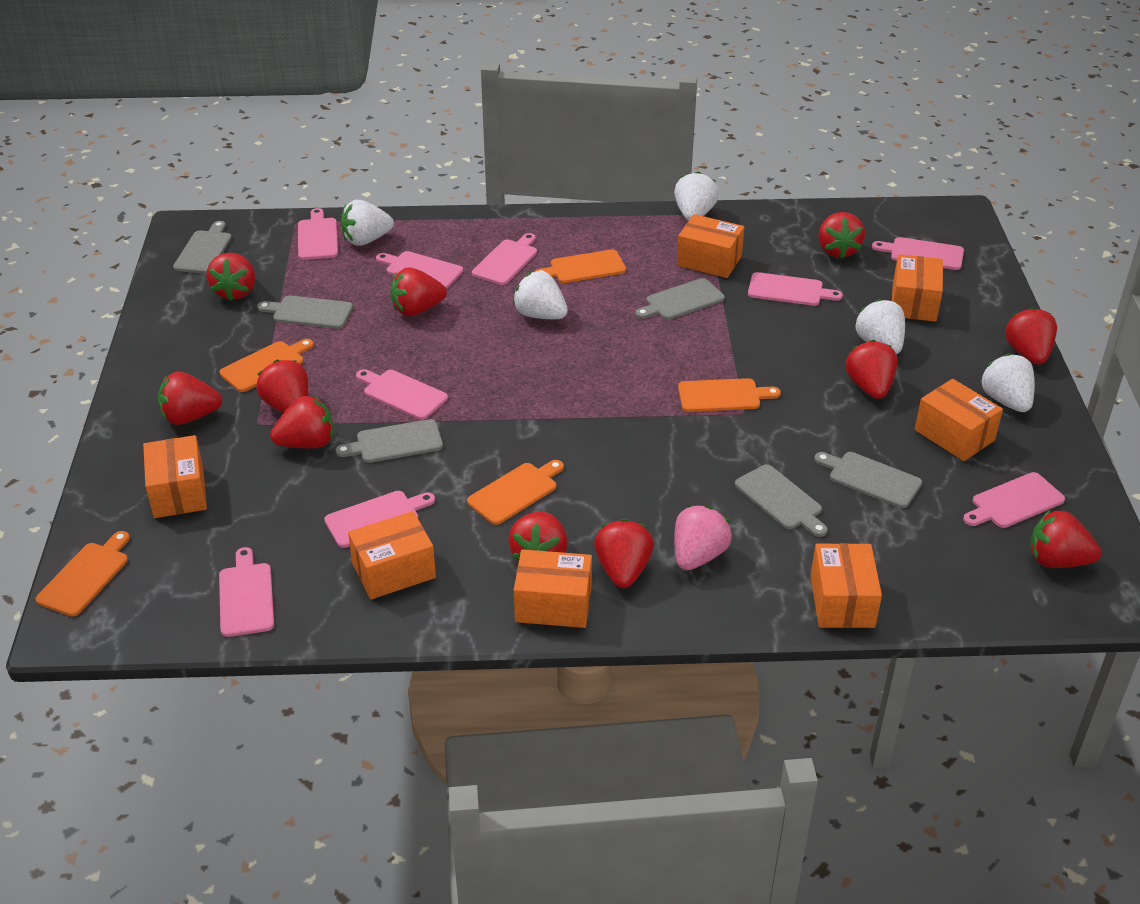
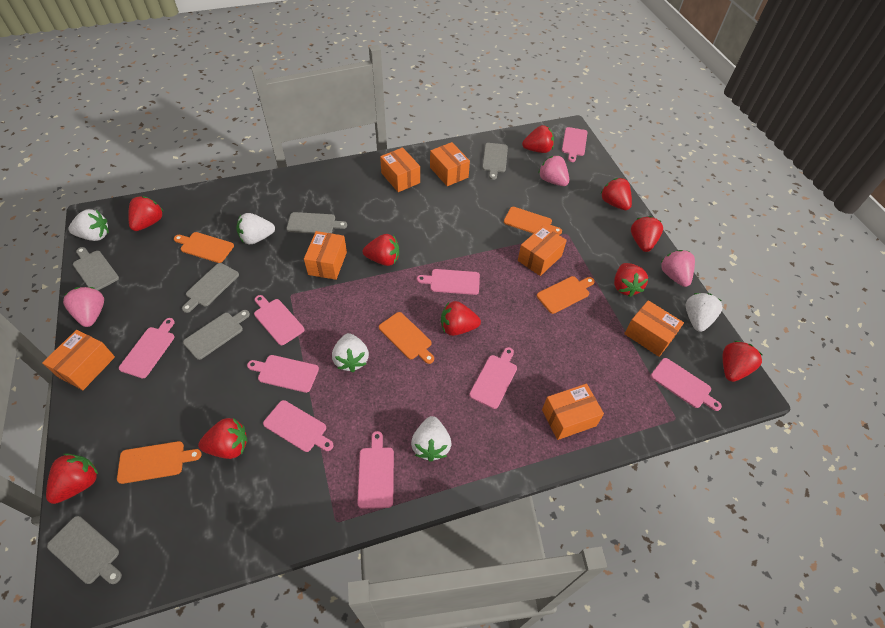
pink strawberry: [674,505,732,570] = 1 -> [63,287,104,327] [538,155,569,186] [661,250,695,287] = 3
red strawberry: [158,372,222,425] [207,253,255,301] [256,360,308,413] [270,396,333,448] [391,267,447,316] [508,512,568,561] [594,519,654,588] [818,212,865,258] [845,340,898,399] [1005,307,1057,365] [1030,510,1101,568] = 11 -> [46,453,98,504] [128,196,164,231] [198,418,248,459] [363,234,399,266] [441,301,481,336] [522,125,554,153] [600,178,632,210] [614,263,648,297] [631,216,663,252] [723,341,762,382] = 10

